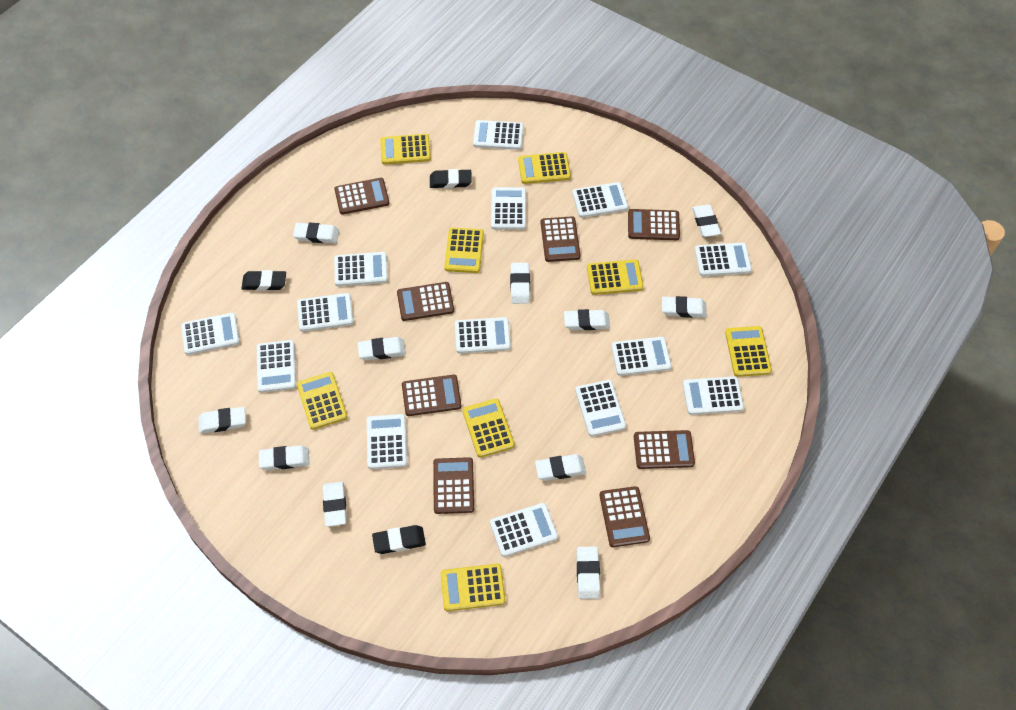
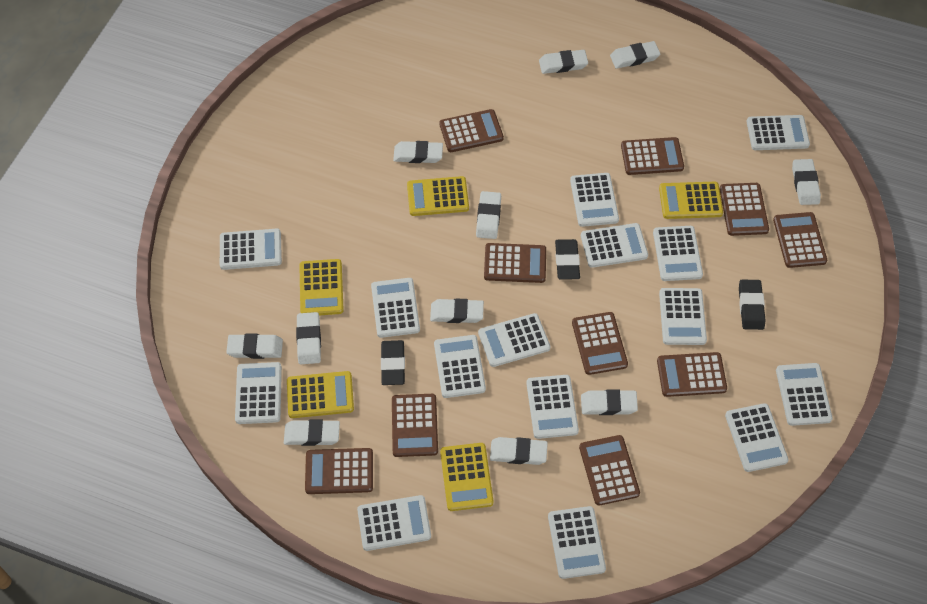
brown calculator: [334,178,389,215] [397,282,454,321] [402,375,461,416] [433,457,474,514] [541,216,580,262] [599,486,650,547] [628,209,680,240] [634,430,695,469] = 8 -> [305,448,373,494] [392,394,438,457] [439,109,504,152] [484,243,546,283] [572,312,628,375] [579,435,640,506] [621,137,684,175] [657,352,727,397] [719,183,769,236] [773,212,827,268] = 10
white calculator: [181,313,240,355] [257,340,296,393] [297,293,354,332] [334,252,388,286] [367,414,407,469] [455,317,511,354] [473,120,524,150] [490,503,558,557] [491,187,526,230] [572,182,628,218] [575,380,626,437] [611,337,672,376] [683,376,744,415] [695,243,752,276] = 14 -> [220,229,282,270] [235,362,282,424] [357,495,431,551] [371,278,420,338] [434,335,486,398] [478,313,550,367] [526,375,579,439] [548,506,606,579] [570,173,619,227] [581,223,648,268] [653,226,703,281] [659,288,707,345] [725,403,789,472] [746,115,810,150] [776,363,833,426] = 15
yellow calculator: [297,372,348,430] [380,134,431,165] [441,563,506,611] [444,227,484,273] [462,398,515,458] [518,152,571,184] [587,259,644,295] [725,326,772,377] = 8 -> [287,371,354,418] [299,259,344,315] [407,176,469,216] [440,443,493,511] [659,182,723,219] = 5

